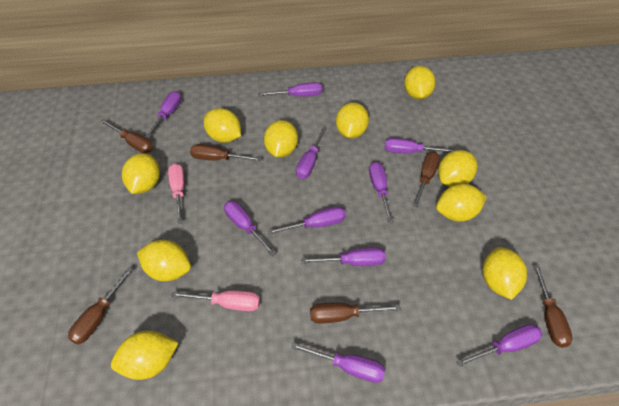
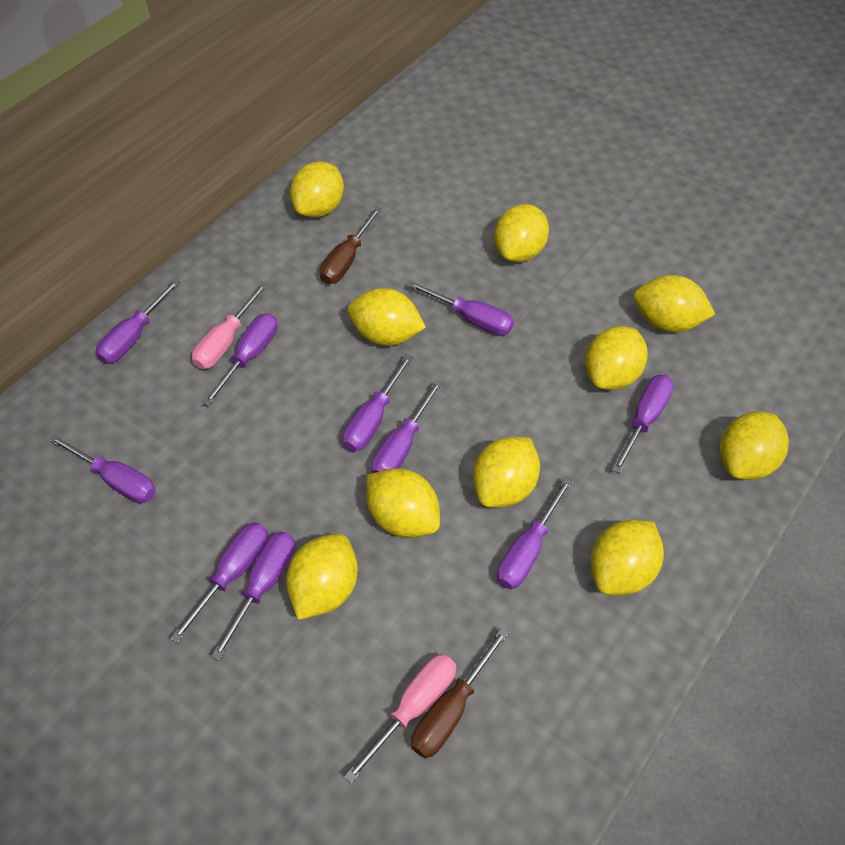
brown screwdriver: [68,268,132,344] [100,119,153,153] [190,144,262,161] [310,303,401,324] [413,152,440,207] [534,265,573,348] = 6 -> [320,207,382,284] [411,628,509,758] = 2

